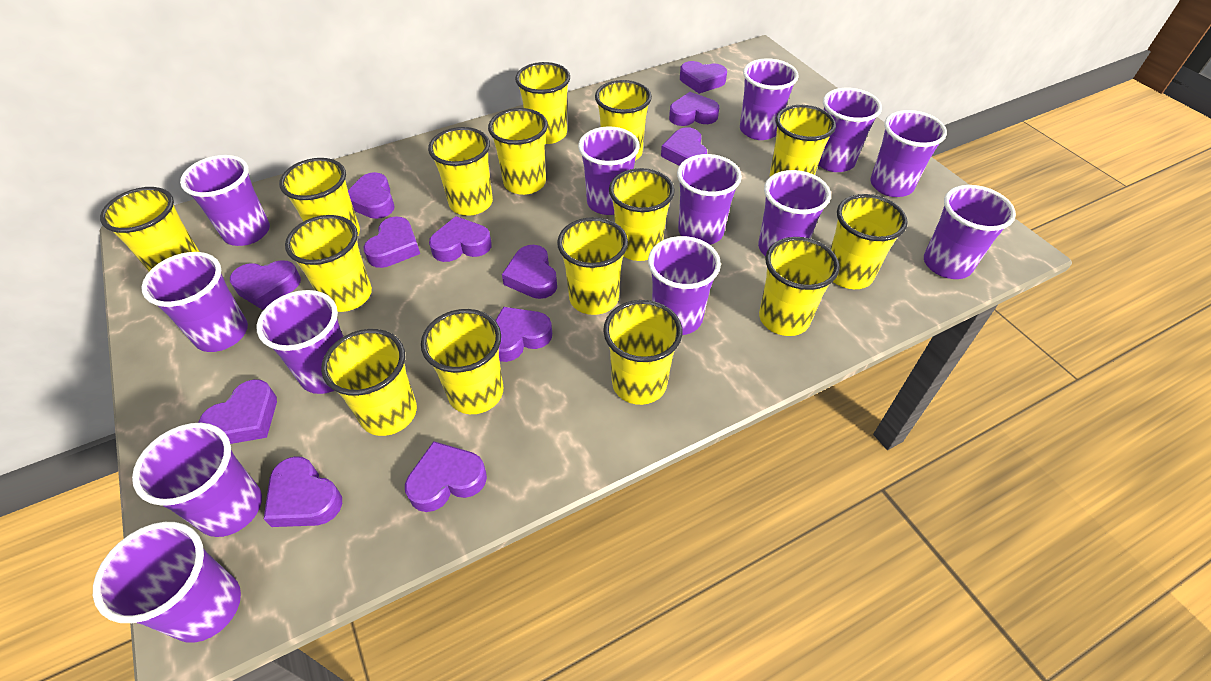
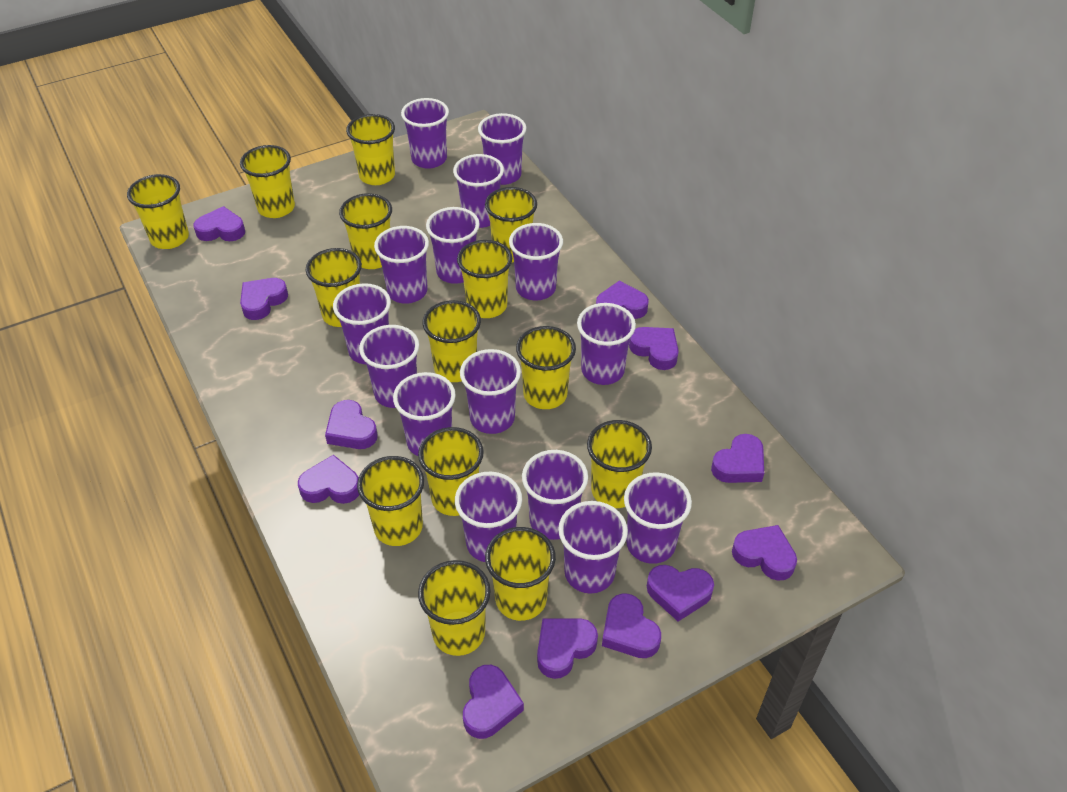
purple cup: [93,522,241,643] [132,423,262,537] [141,252,248,352] [180,155,270,246] [256,290,344,394] [578,127,640,215] [648,236,721,335] [677,154,742,245] [740,58,799,140] [758,170,831,256] [818,87,882,172] [870,110,947,197] [924,185,1016,279] = 13 -> [333,283,391,364] [359,325,419,408] [374,226,429,304] [393,372,456,456] [401,98,449,169] [426,207,480,284] [453,154,504,228] [455,472,522,562] [460,349,521,434] [478,113,526,185] [509,223,563,301] [522,450,588,540] [558,501,628,594] [577,303,636,385] [624,472,692,564] = 15
yellow cup: [100,187,200,271] [279,158,360,237] [285,215,372,312] [321,329,417,436] [421,309,503,414] [428,127,493,216] [488,108,548,195] [515,62,570,144] [557,217,628,315] [595,80,652,161] [603,300,682,405] [609,168,675,261] [759,237,840,336] [770,105,836,176] [830,194,908,289] = 15 -> [127,174,189,249] [240,145,295,218] [306,248,362,327] [339,193,392,269] [346,114,395,185] [357,456,424,546] [418,427,484,516] [418,560,491,656] [422,300,481,382] [457,240,512,318] [485,187,537,262] [485,527,556,621] [516,326,576,409] [587,420,652,508] = 14

